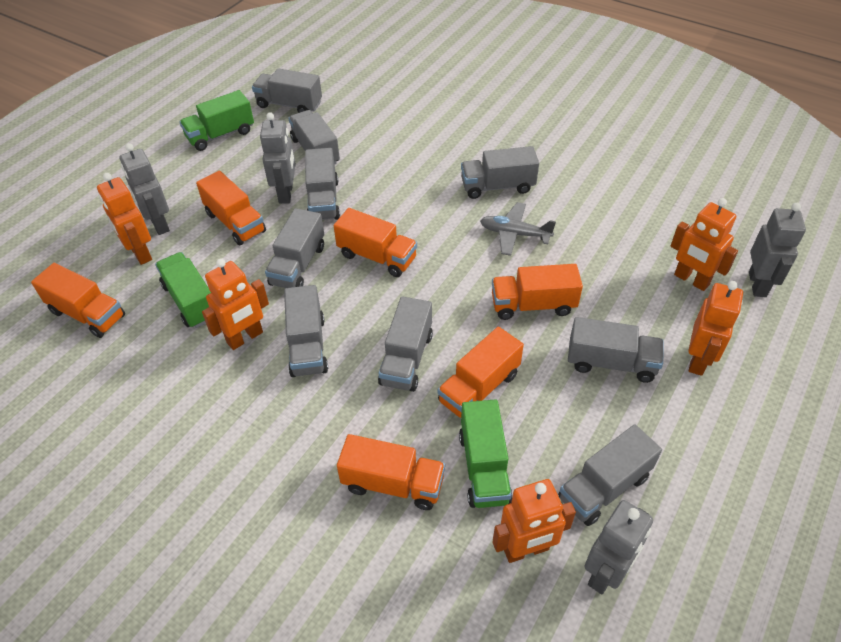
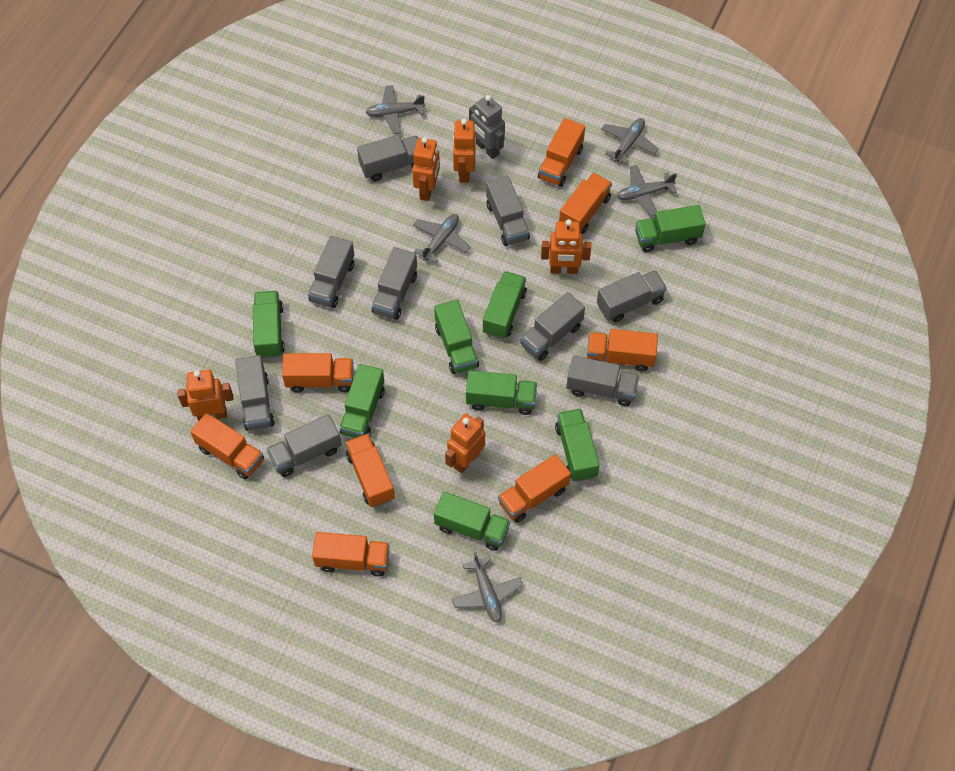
green truck: [155,252,211,328] [179,90,254,151] [459,399,513,508] = 3 -> [253,291,285,359] [339,364,385,438] [434,300,479,374] [434,492,510,551] [466,370,537,415] [483,271,527,339] [555,409,600,482] [635,205,706,252] = 8
grey plane: [480,202,556,256] = 1 -> [366,85,425,134] [413,214,471,263] [452,552,523,623] [601,118,659,164] [616,165,677,216] = 5
grey robot: [119,143,170,235] [260,112,296,204] [584,500,653,594] [749,203,806,297] = 4 -> [469,95,505,159] = 1
orange truck: [31,263,125,338] [196,170,266,245] [334,208,417,277] [337,434,445,510] [438,327,524,418] [492,264,583,320] = 6 -> [190,413,264,480] [282,353,354,393] [312,532,390,577] [345,433,395,507] [498,454,571,523] [538,118,585,187] [559,173,612,234] [587,329,658,372] = 8

